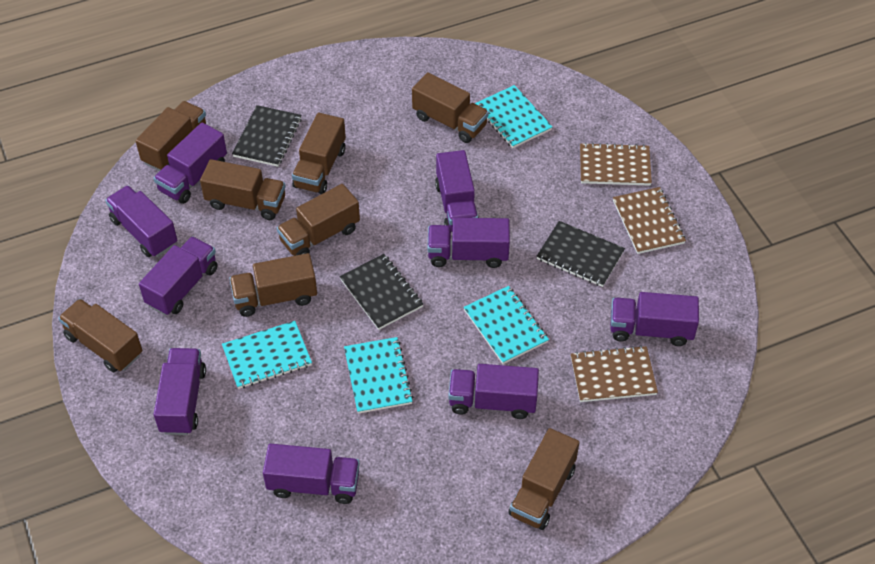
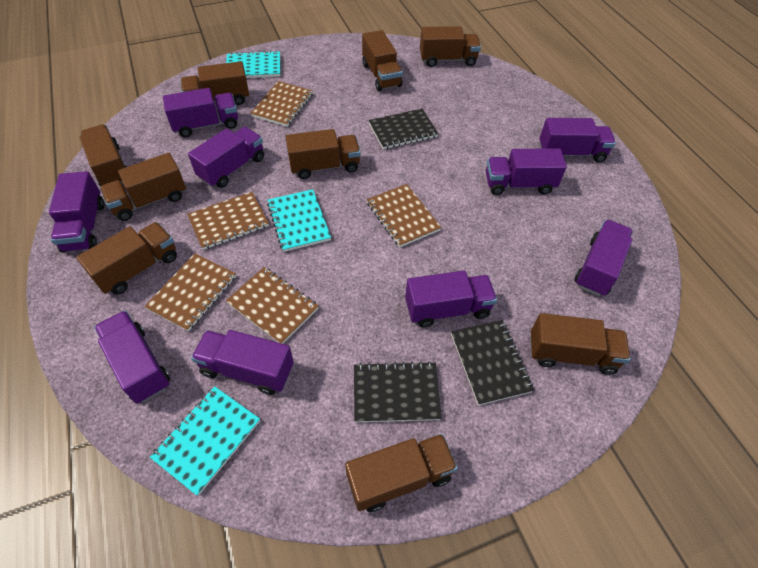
brown notebook: [571,345,658,402] [580,142,652,186] [613,187,686,254] = 3 -> [144,253,236,332] [187,192,269,250] [226,267,319,344] [250,81,313,127] [367,184,441,247] = 5
brown truck: [58,299,142,373] [136,101,206,171] [200,159,286,220] [229,253,317,317] [277,184,360,256] [292,113,346,194] [412,72,489,143] [509,428,579,530] = 8 -> [76,222,177,295] [80,124,127,187] [99,153,186,221] [181,61,249,105] [285,129,361,179] [345,434,458,512] [362,30,402,91] [420,26,481,67] [530,313,630,375] = 9
turquoise notebook: [222,321,312,389] [344,337,413,414] [463,286,549,364] [475,85,552,148] = 4 -> [150,386,260,496] [226,51,280,78] [267,189,331,252] = 3

